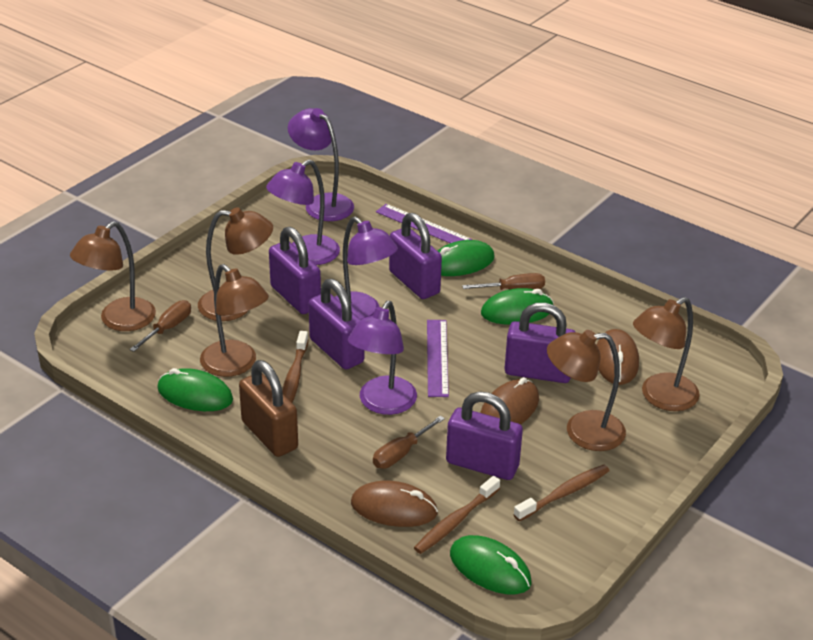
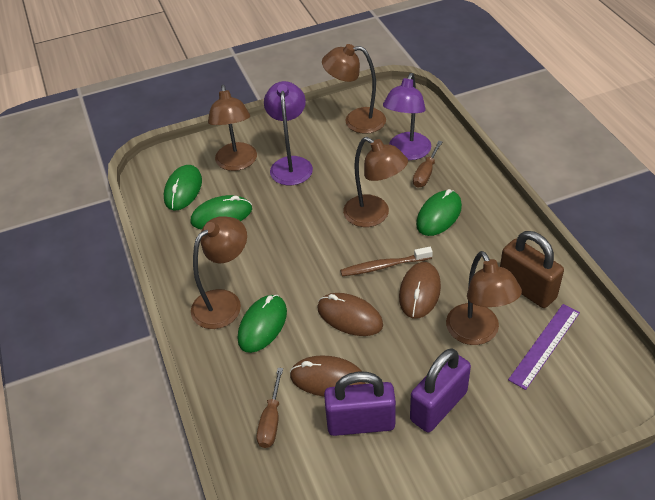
brown screwdriver: [130,300,191,352] [373,416,445,469] [462,273,545,290] = 3 -> [257,368,283,448] [413,141,443,188] = 2
brown toothbrush: [282,331,308,403] [414,476,500,554] [513,464,609,521] = 3 -> [340,247,433,276] = 1
purple lamp: [266,159,340,265] [288,108,354,221] [335,217,398,320] [348,301,417,415] = 4 -> [264,81,313,185] [383,73,431,160] = 2
purple padlock: [269,227,321,314] [309,279,364,370] [389,213,442,299] [446,392,523,480] [504,303,575,383] = 5 -> [324,372,396,436] [410,348,471,433] = 2
purple ruler: [376,204,472,243] [427,320,449,397] = 2 -> [508,304,580,390] = 1

